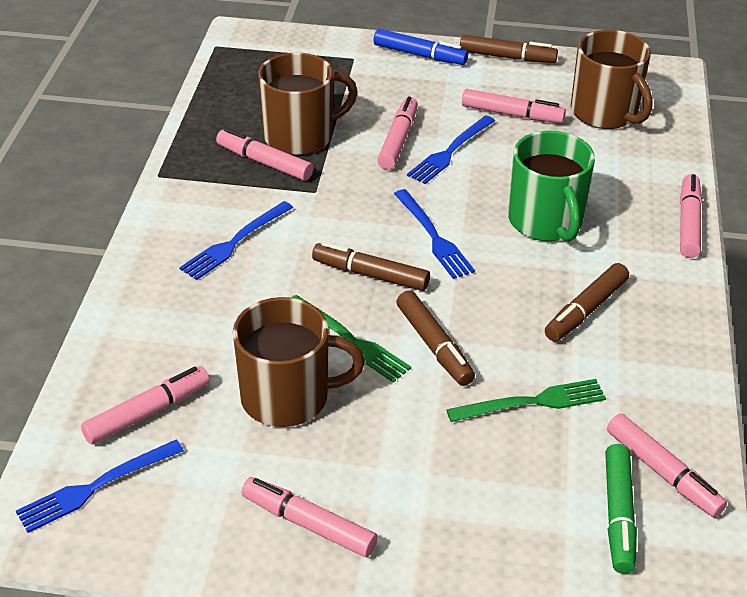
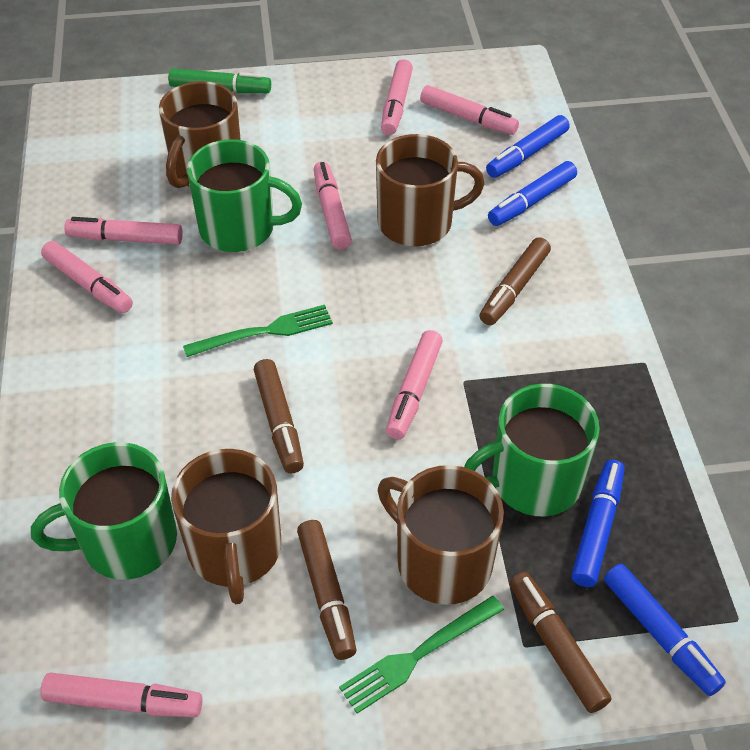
blue fork: [16,439,184,533] [179,201,293,280] [394,189,475,279] [407,115,495,184] = 4 -> none = 0
blue marker: [373,29,468,65] = 1 -> [486,115,569,178] [488,161,577,226] [571,459,625,587] [604,564,726,696] = 4
brown mug: [232,297,365,427] [258,53,358,155] [571,30,653,129] = 3 -> [159,81,241,188] [171,449,281,604] [376,134,485,246] [378,465,504,605] = 4
green mug: [508,131,595,241] = 1 -> [31,442,177,580] [187,139,302,252] [464,384,600,516] = 3

